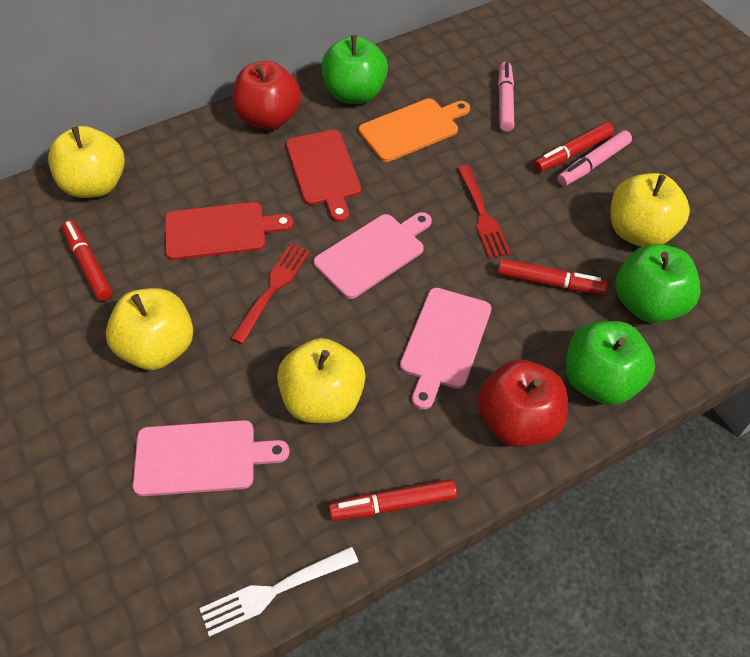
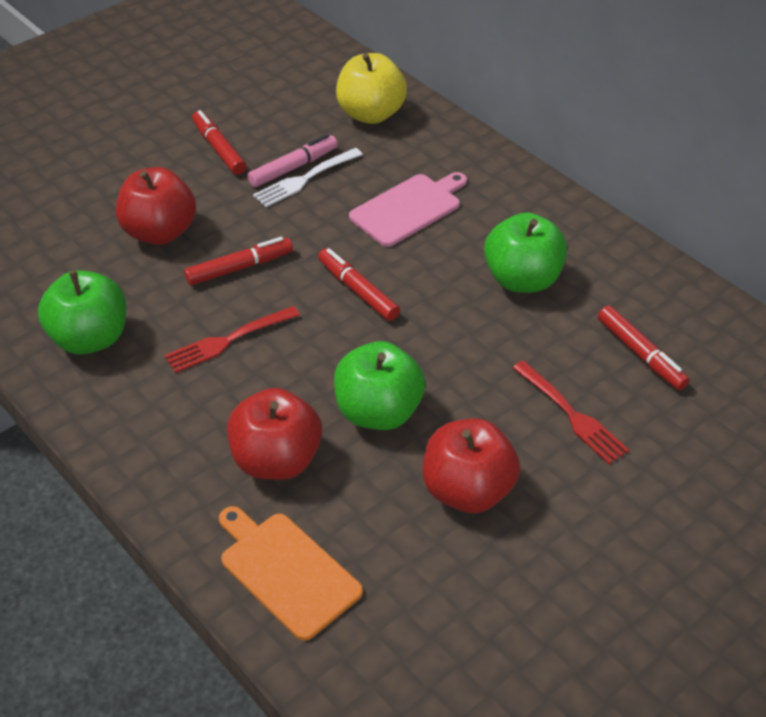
pink cutting board: [133,420,290,496] [313,212,432,299] [400,288,491,410] = 3 -> [349,172,467,247] = 1
pink marker: [498,62,514,132] [558,130,632,186] = 2 -> [247,134,338,187] = 1
red apple: [232,61,301,130] [477,360,568,447] = 2 -> [116,167,196,245] [227,388,322,480] [423,418,520,513] = 3
red cutting board: [165,202,294,260] [286,130,361,222] = 2 -> none = 0
yellow apple: [48,126,125,198] [106,288,193,370] [277,338,366,423] [611,173,690,247] = 4 -> [336,53,407,124] = 1

